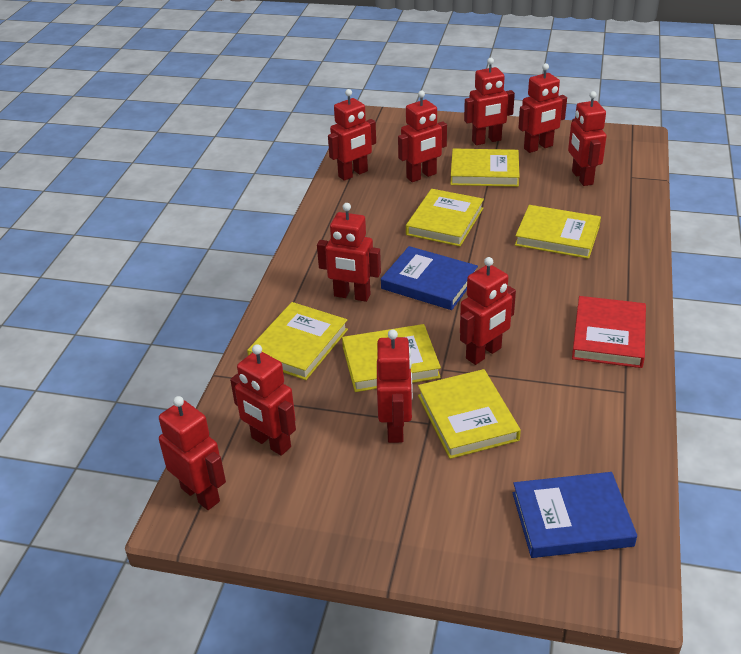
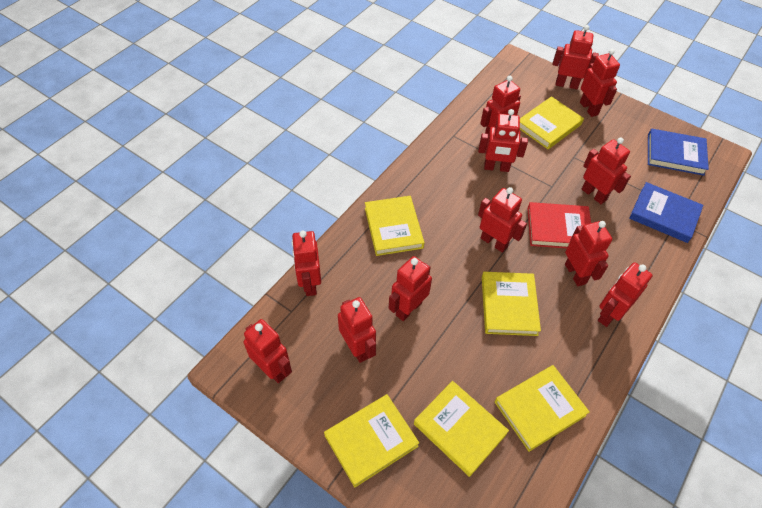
red robot: [159,396,226,510] [230,344,296,456] [317,203,381,302] [328,89,376,181] [377,329,413,443] [398,91,447,182] [460,257,516,365] [464,58,515,145] [518,63,567,153] [568,91,607,186] = 10 -> [243,319,292,383] [292,230,321,296] [338,297,376,363] [389,256,432,321] [478,109,528,172] [478,187,527,253] [480,76,521,135] [553,25,599,89] [565,221,612,286] [580,49,620,117] [582,137,631,204] [598,262,653,327] = 12

